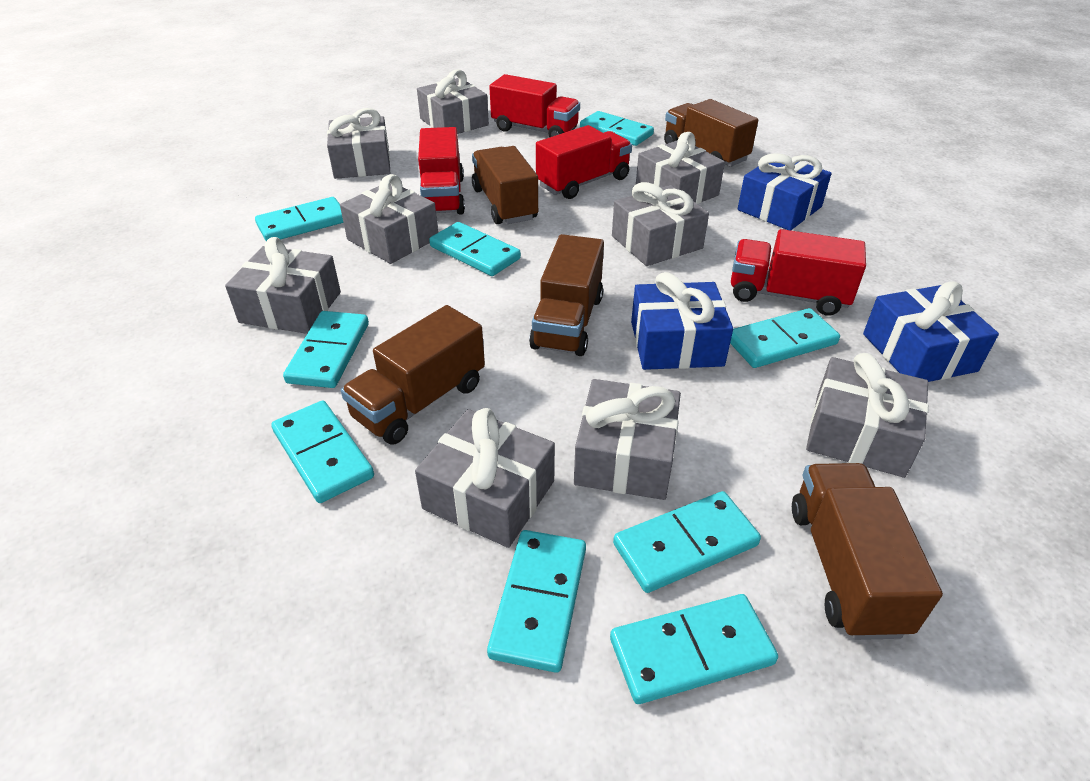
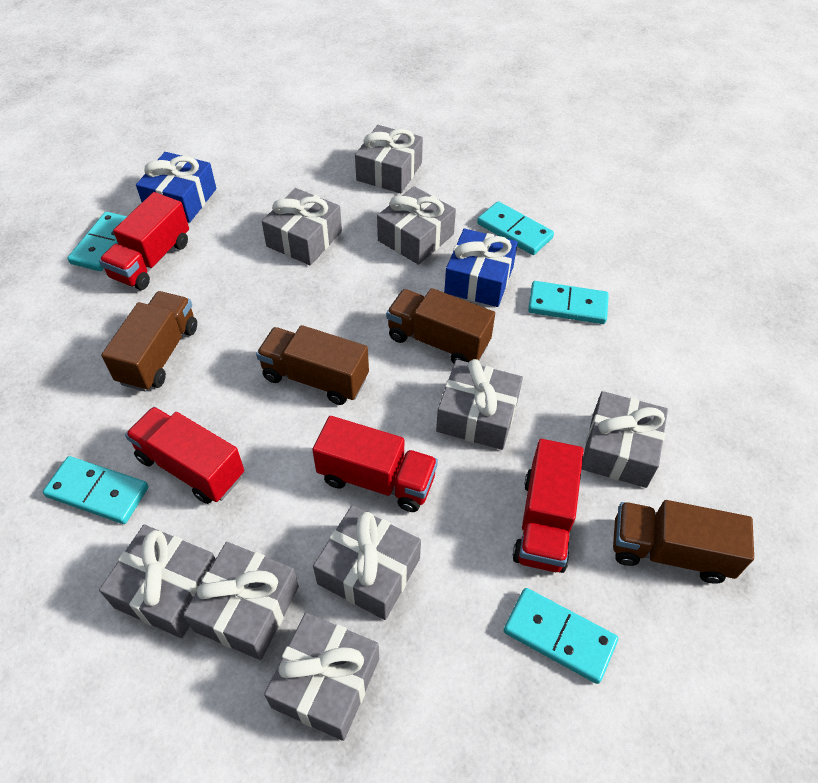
blue gift: [631,272,733,370] [738,153,832,230] [863,281,999,382] = 3 -> [136,152,216,223] [444,229,518,307] = 2
brown truck: [341,305,485,445] [472,146,538,224] [529,234,604,356] [664,99,758,167] [792,463,943,640] = 5 -> [101,291,197,392] [256,325,369,405] [386,288,495,364] [613,500,754,584] = 4
turquoise domino: [255,197,343,241] [271,401,374,503] [283,311,369,388] [429,222,521,276] [487,530,586,673] [580,111,654,146] [610,594,778,704] [613,491,761,593] [730,308,840,368] = 9 -> [43,456,148,524] [67,212,127,271] [477,201,554,255] [504,588,618,684] [528,281,609,324] = 5

